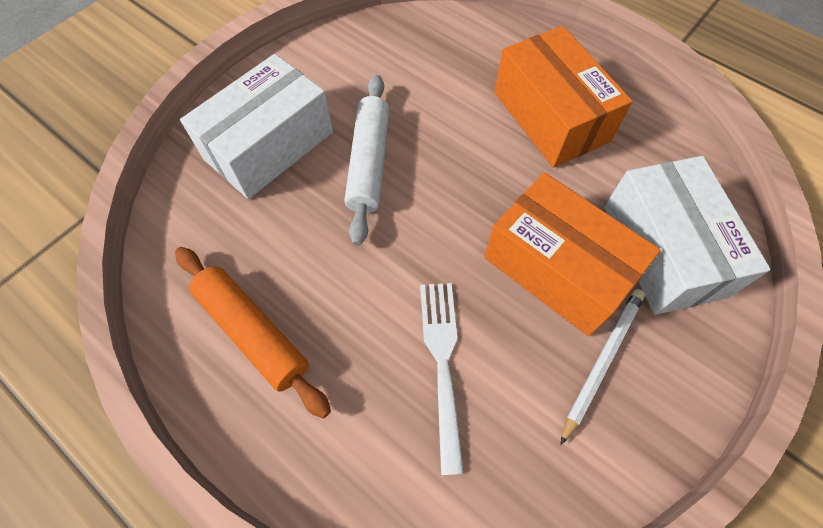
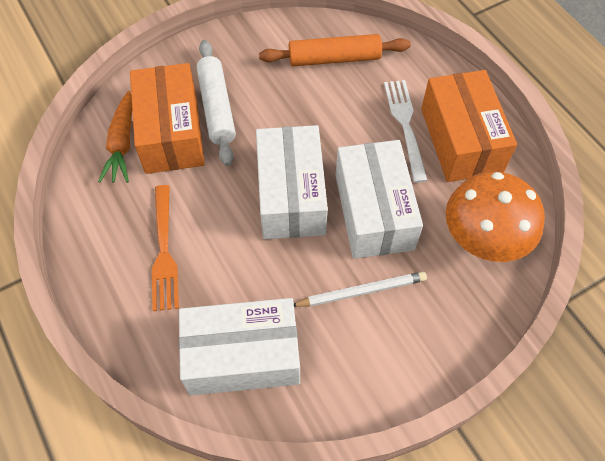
orange carrot: none = 0 -> [98,91,132,183] = 1
orange fork: none = 0 -> [152,185,179,311] = 1
orange mushroom: none = 0 -> [446,171,545,262] = 1
white box: [180,54,333,199] [604,156,771,315] = 2 -> [179,298,300,396] [256,125,328,239] [336,140,423,259] = 3

